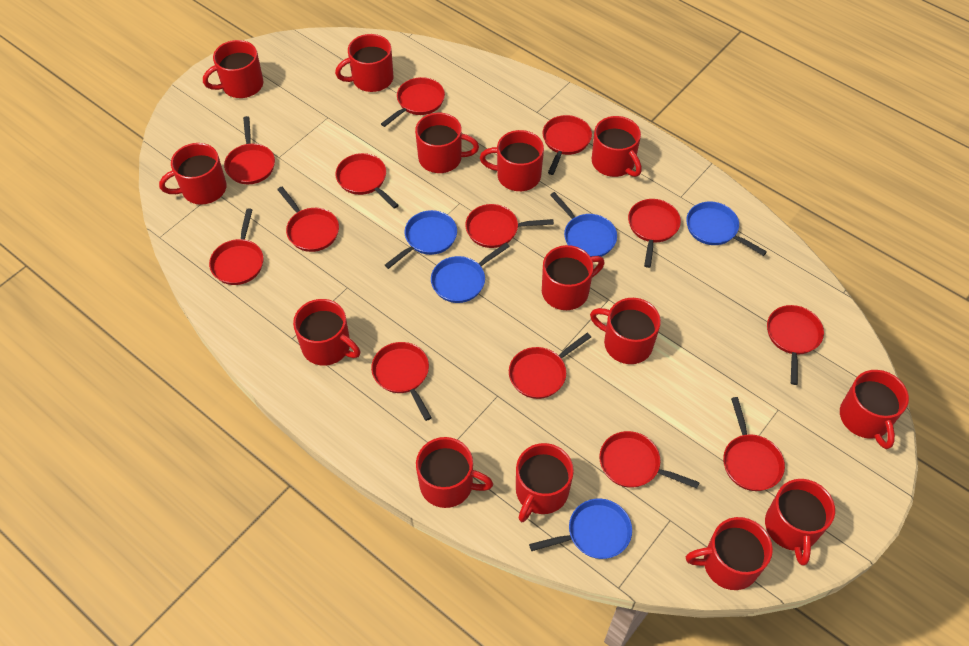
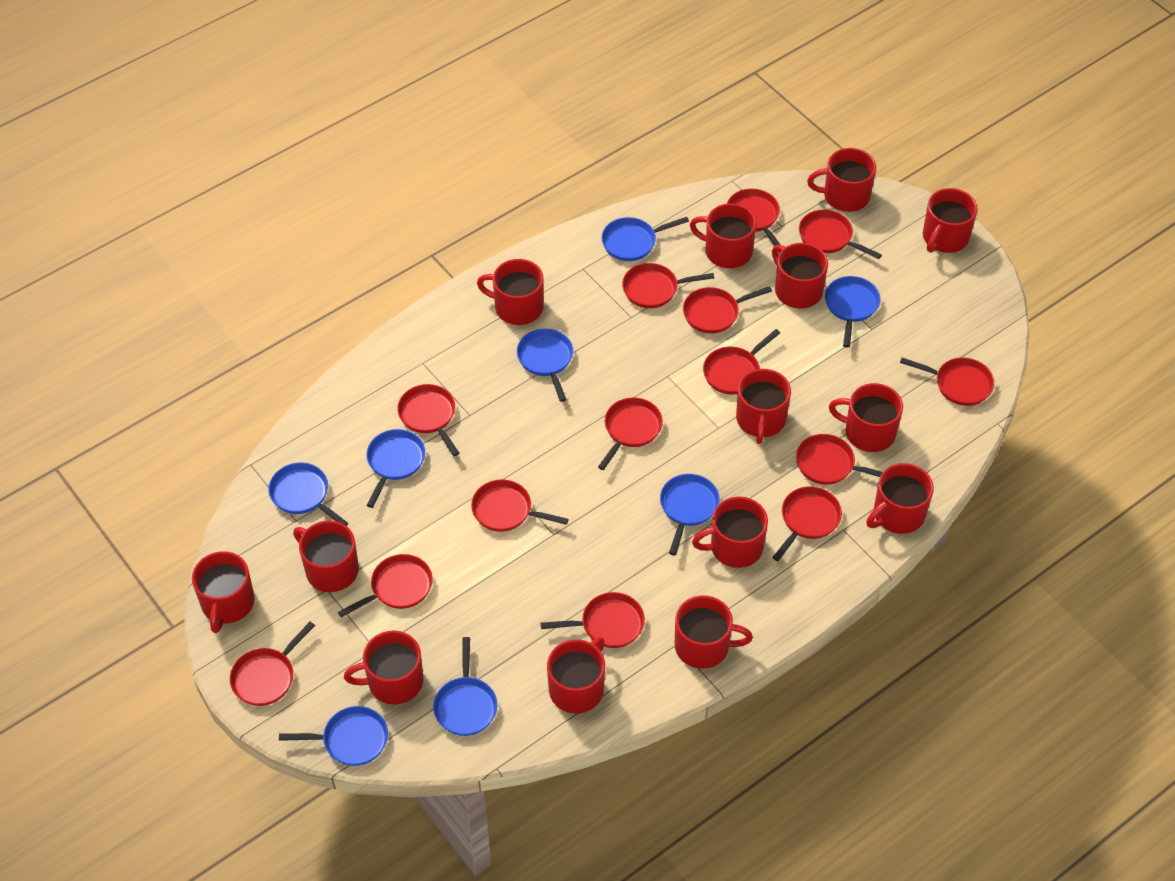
blue pan: [385,210,457,269] [431,243,510,303] [529,498,632,559] [550,192,617,257] [686,201,767,256] = 5 -> [268,463,348,526] [279,706,388,766] [366,429,425,508] [433,637,497,736] [517,329,573,402] [601,217,689,261] [660,474,720,556] [825,276,880,347] = 8
red pan: [209,208,263,285] [224,116,275,184] [277,187,339,252] [336,153,399,209] [371,342,432,421] [381,77,445,127] [465,204,554,248] [509,333,591,399] [543,115,592,175] [599,431,700,488] [628,199,681,268] [723,397,785,491] [767,305,824,385] = 13 -> [230,622,315,706] [338,554,433,618] [397,384,459,456] [471,479,569,532] [541,592,645,648] [598,397,663,470] [622,263,714,308] [683,286,772,333] [703,329,780,394] [727,189,781,252] [772,486,842,561] [796,434,883,485] [799,210,882,259] [900,357,994,406] = 14

